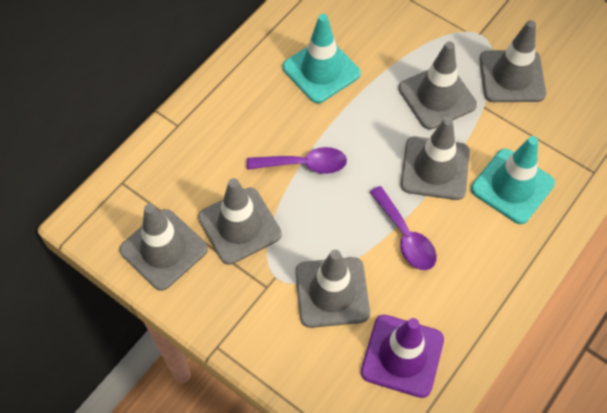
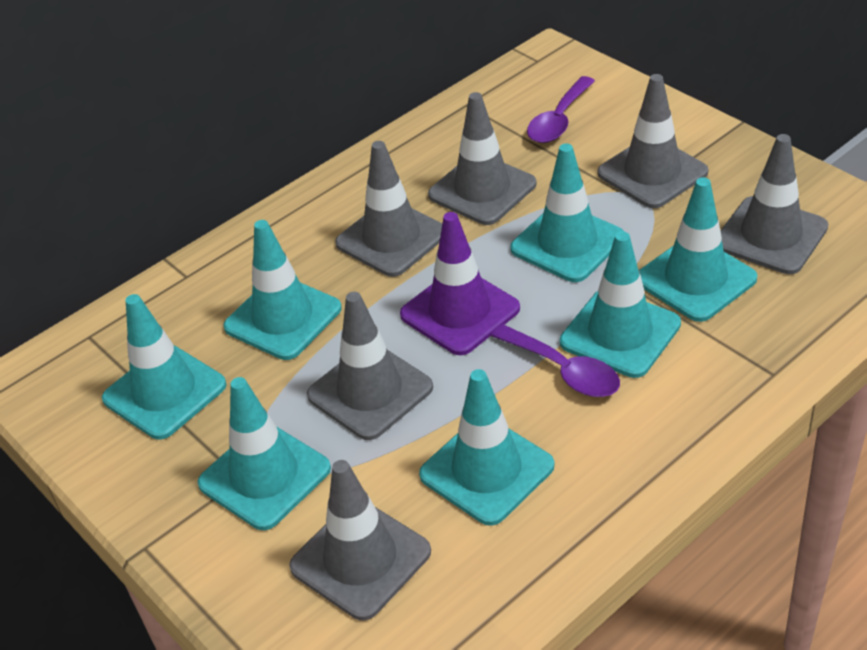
turquoise traffic cone: [283,14,361,103] [471,136,555,224] = 2 -> [102,294,227,440] [198,377,331,530] [223,220,342,360] [419,369,554,526] [511,144,624,282] [560,232,681,378] [639,177,757,322] = 7

